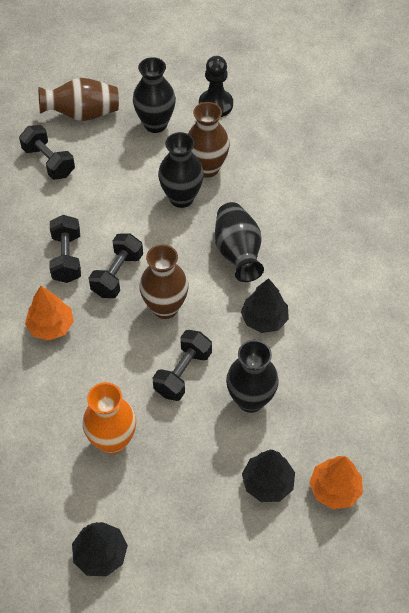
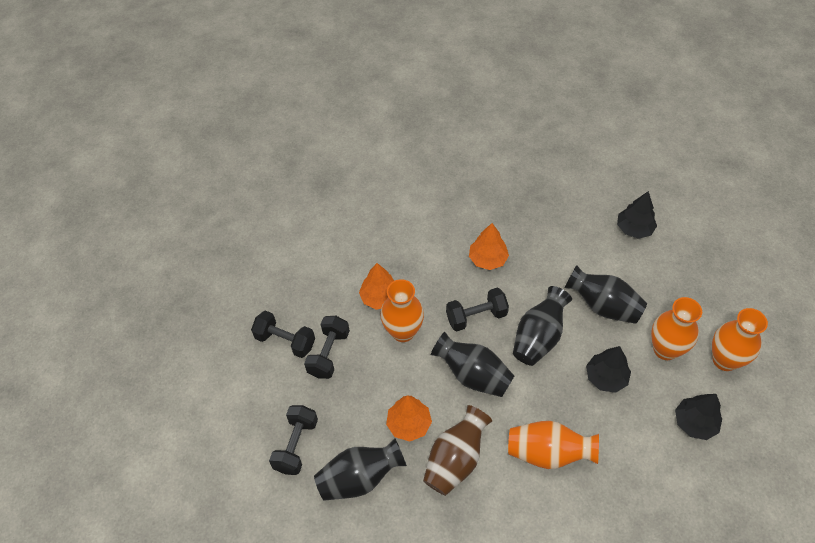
black pawn: [199,56,233,117] = 1 -> none = 0
brown vase: [39,78,119,121] [139,244,189,319] [188,102,230,178] = 3 -> [423,405,492,496] = 1
orange tree: [25,286,74,341] [309,456,363,509] = 2 -> [359,263,395,310] [386,396,432,441] [469,223,509,270] = 3
orange vase: [83,382,136,454] = 1 -> [380,279,424,342] [508,421,599,469] [651,297,702,360] [712,308,768,371] = 4

